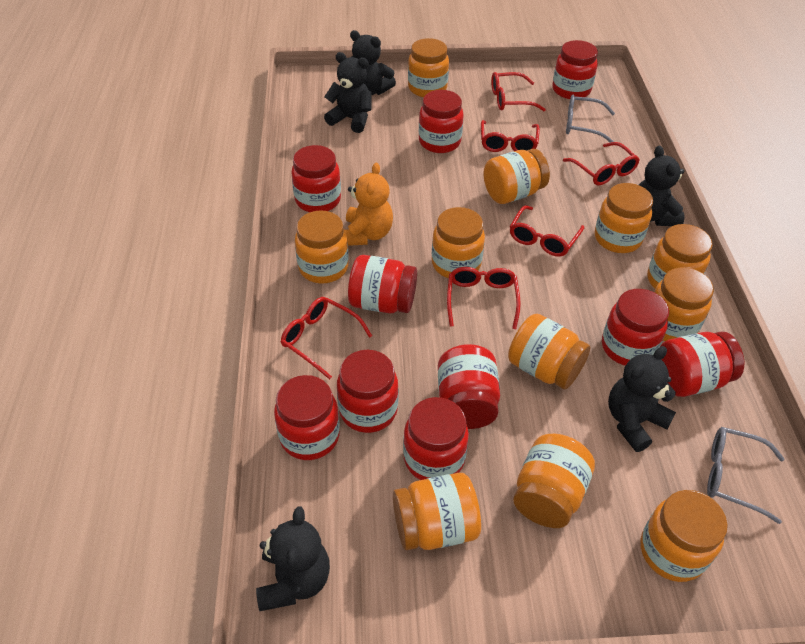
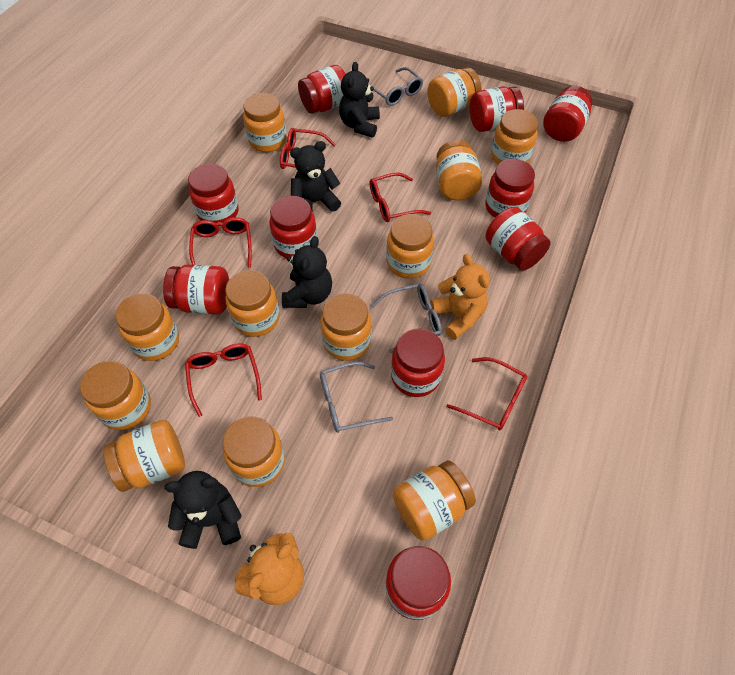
black teddy bear: [256,506,330,611] [324,52,372,133] [350,30,396,95] [608,346,676,452] [639,145,684,226] = 5 -> [164,471,242,549] [282,236,332,308] [290,141,341,212] [339,62,380,138] = 4
grey glasses: [566,95,615,143] [707,427,785,524] = 2 -> [320,362,393,433] [370,67,423,106] [371,284,442,353] = 3
orange jar: [295,210,349,283] [393,473,481,550] [408,38,449,97] [432,207,485,278] [484,149,550,204] [508,314,590,389] [513,434,595,528] [595,183,653,253] [640,490,728,582] [647,224,713,289] [654,267,714,341] = 11 -> [80,361,151,430] [103,420,185,492] [116,294,179,361] [222,416,285,487] [225,270,280,337] [243,93,287,152] [320,293,372,361] [386,214,434,279] [393,460,476,541] [427,67,481,117] [436,140,482,200] [491,109,538,165] = 12
orange teddy bear: [345,163,393,246] = 1 -> [235,533,304,605] [430,254,490,340] = 2
red glasses: [281,297,372,379] [447,267,521,329] [481,120,540,152] [491,72,546,111] [510,205,584,257] [563,142,640,185] = 6 -> [185,343,262,417] [189,217,252,268] [280,128,336,169] [369,173,431,222] [446,357,527,430] = 5

